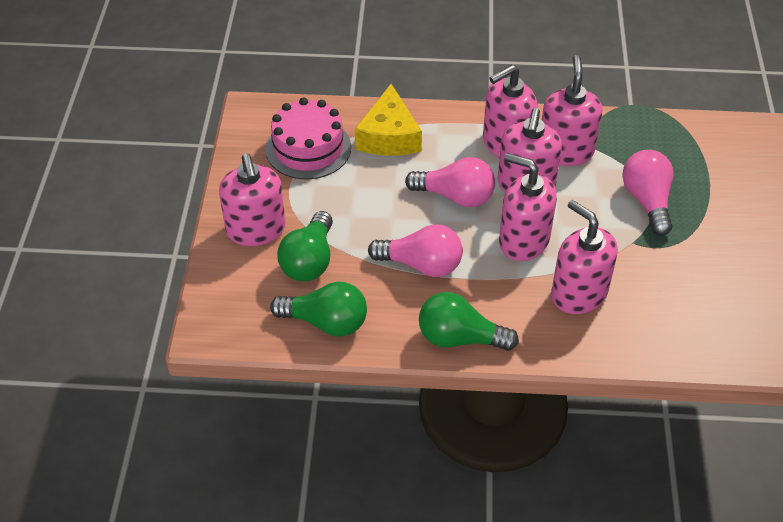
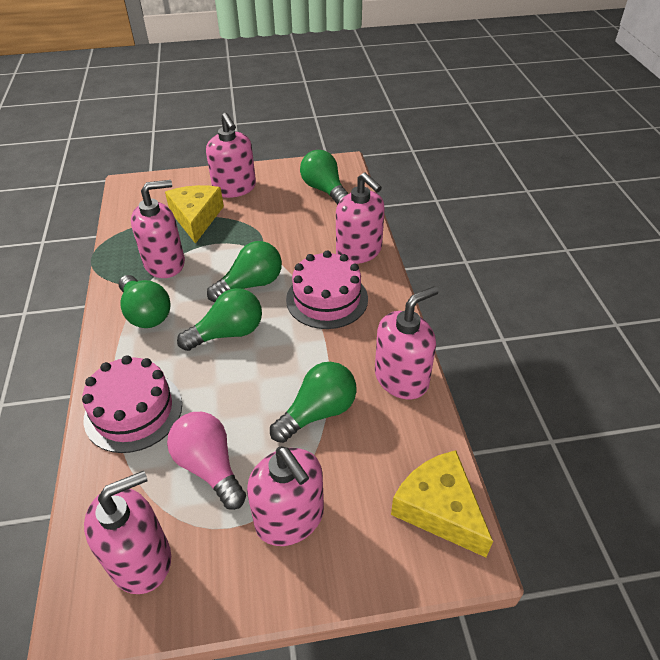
green light bulb: [270,281,367,337] [277,211,333,281] [419,292,519,351] = 3 -> [118,275,170,328] [177,288,262,351] [207,241,282,302] [270,362,357,443] [300,150,348,205] = 5
pink cake: [265,97,351,179] = 1 -> [82,355,182,453] [286,251,368,329] = 2
pink light bulb: [368,224,463,277] [405,157,495,207] [622,150,674,236] = 3 -> [167,412,246,510] = 1
yellow cheese: [355,84,422,156] = 1 -> [165,185,224,244] [391,450,493,557] = 2

